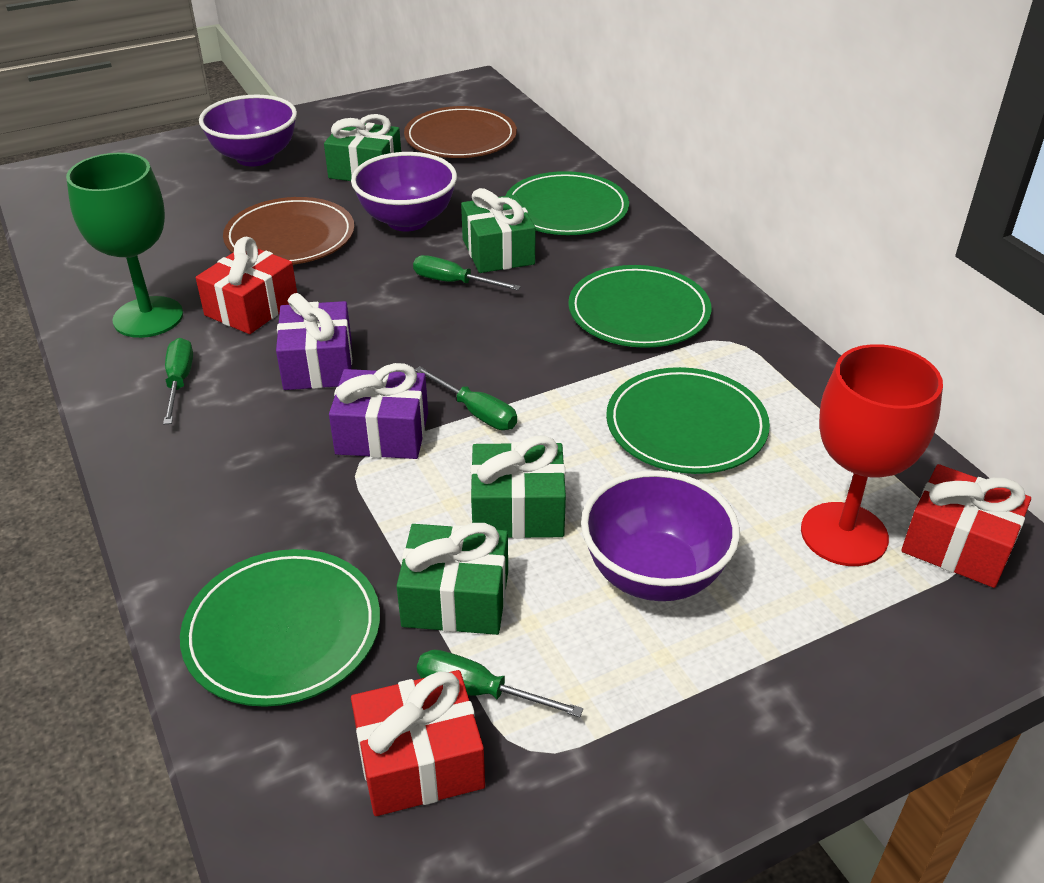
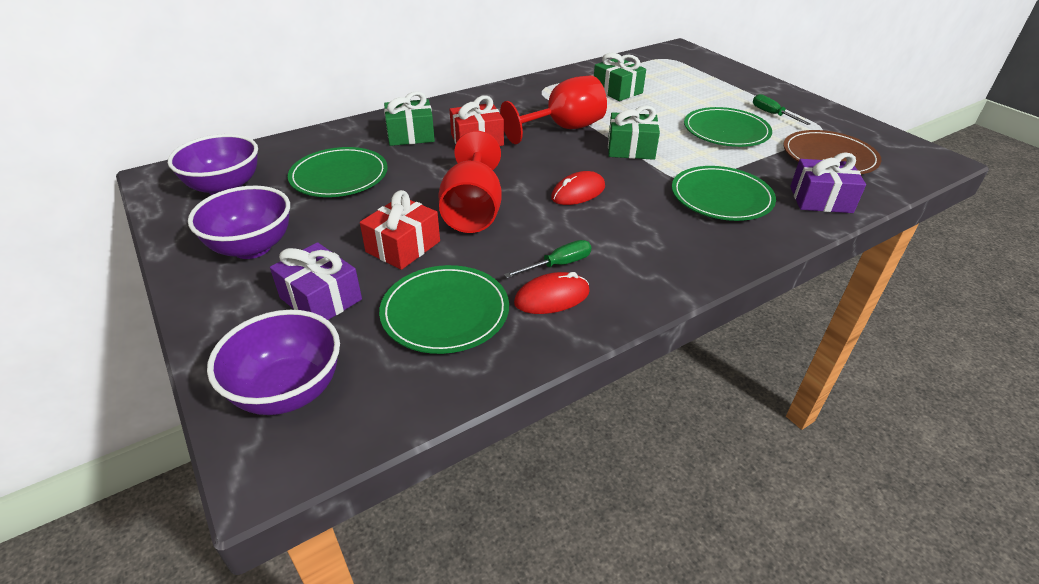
brown plate: [223,197,354,265] [404,106,517,158] = 2 -> [783,130,881,174] = 1
green gift: [324,114,401,181] [396,523,508,635] [461,188,536,273] [471,435,566,539] = 4 -> [384,91,435,146] [594,53,646,101] [608,105,660,160] = 3
green goblet: [66,153,183,338] = 1 -> none = 0
green screwdriver: [163,338,193,424] [413,255,521,290] [415,366,517,430] [417,650,583,717] = 4 -> [504,240,591,278] [753,94,811,125] = 2
red gift: [196,237,297,334] [351,670,485,816] [901,464,1031,588] = 3 -> [360,190,440,270] [450,96,504,146] = 2
red goblet: [801,344,943,566] = 1 -> [439,131,502,233] [500,75,607,144] = 2
red mouse: none = 0 -> [514,272,590,314] [551,171,605,205] = 2

